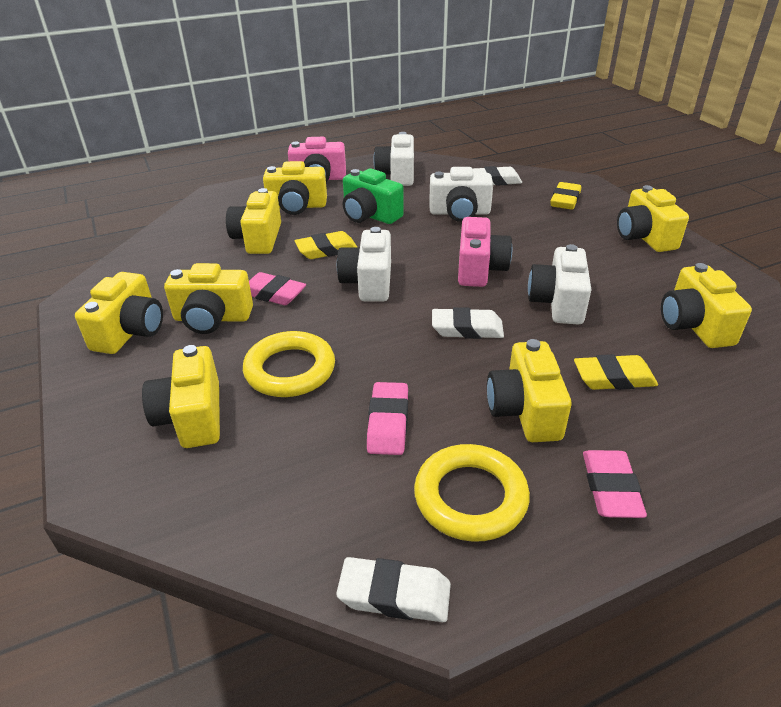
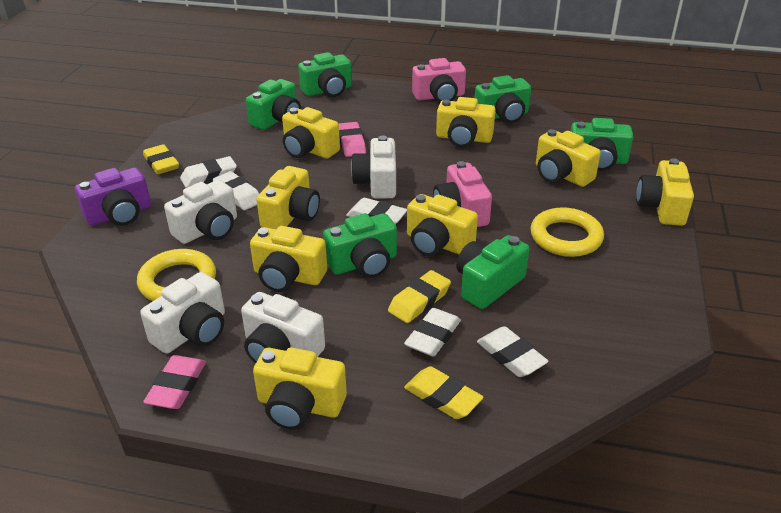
green camera: [343,168,404,224] = 1 -> [246,79,301,130] [298,52,352,97] [323,213,397,278] [456,235,529,309] [475,75,531,123] [571,118,633,171] = 6
pink eraser: [249,272,306,305] [367,382,408,455] [583,450,647,518] = 3 -> [143,355,206,409] [339,122,366,157] = 2
purple camera: none = 0 -> [75,167,151,226] = 1
white eraser: [336,557,451,622] [432,307,504,339] [472,166,522,186] = 3 -> [180,156,237,188] [213,171,259,210] [346,198,407,224] [404,308,461,356] [477,326,549,377] = 5

